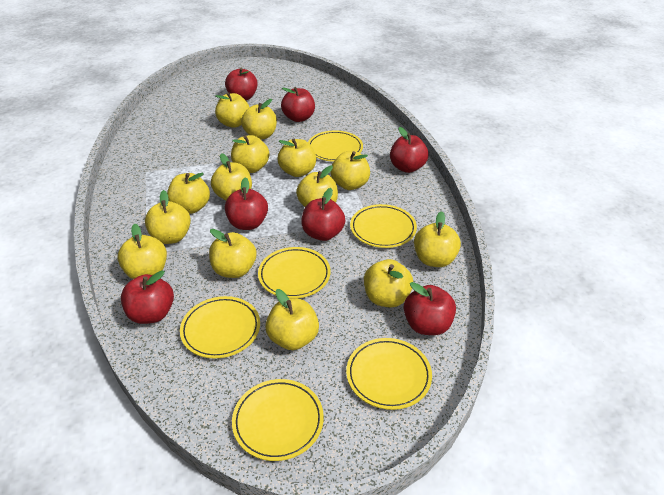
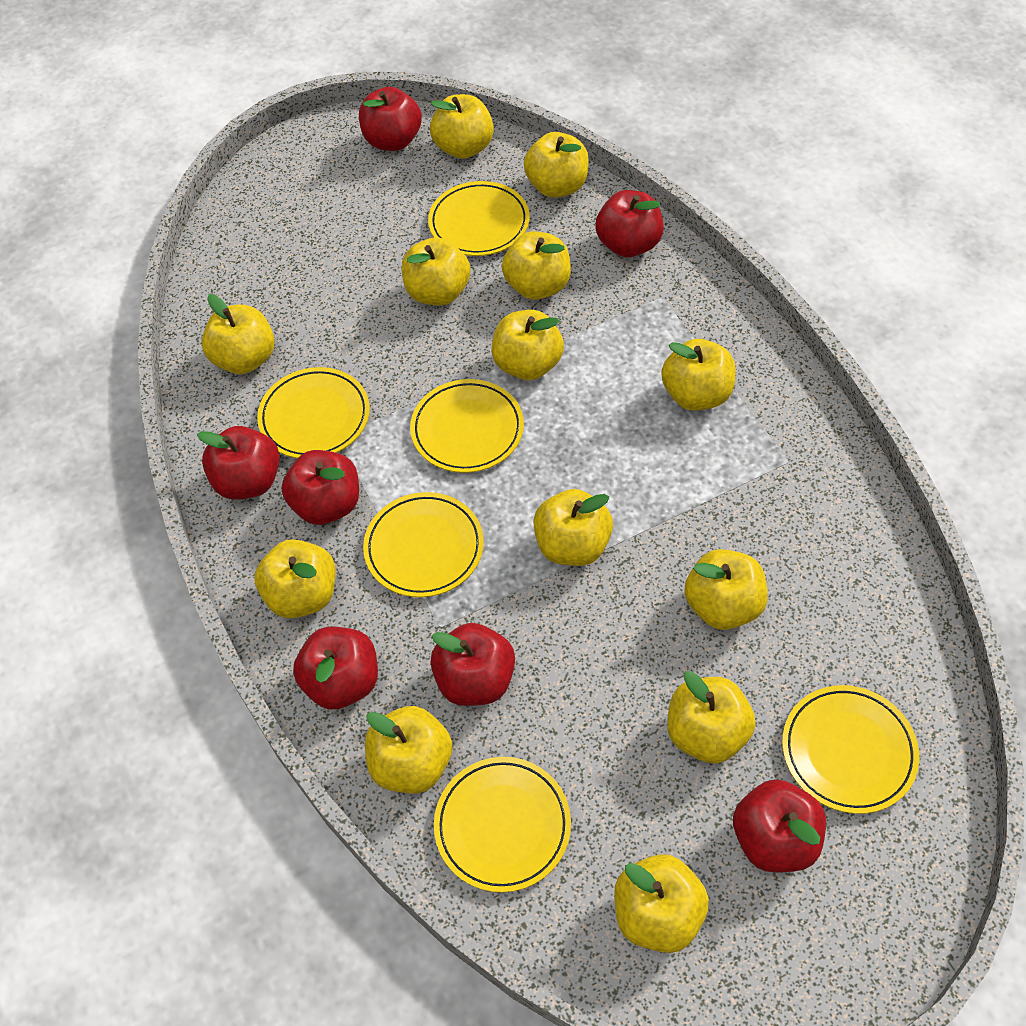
yellow apple: [118,223,167,279] [145,190,191,244] [167,173,210,214] [209,229,257,278] [211,153,252,200] [215,92,250,128] [231,135,270,173] [241,99,277,139] [265,289,319,350] [278,139,316,177] [296,165,338,207] [330,151,370,190] [364,259,413,307] [414,211,461,267] = 14 -> [202,294,275,374] [254,539,336,618] [365,706,452,793] [402,237,470,306] [430,94,494,159] [492,310,564,380] [502,231,571,300] [524,132,589,198] [533,489,613,566] [614,854,709,953] [661,339,736,411] [667,671,756,764] [684,549,768,630] = 13

